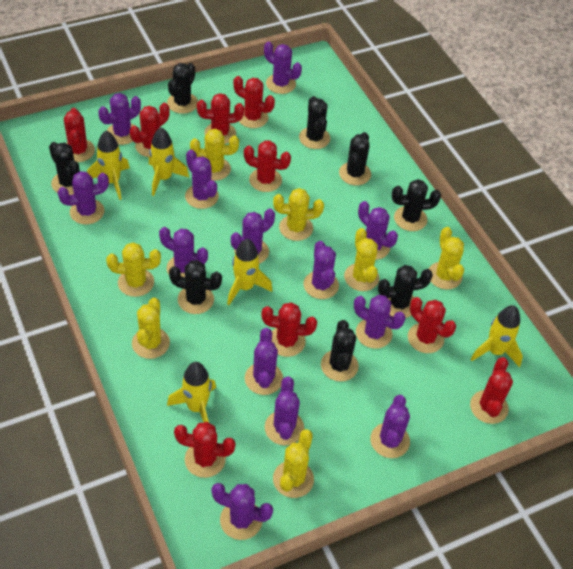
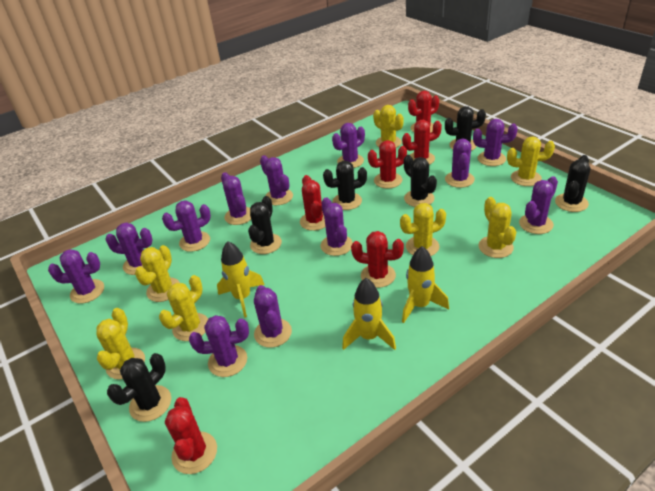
black cactus: [49,142,80,195] [167,63,198,114] [169,260,222,314] [299,96,330,149] [321,320,359,382] [339,132,371,185] [378,265,433,318] [392,179,441,231] = 8 -> [107,353,171,422] [248,196,282,254] [323,161,367,210] [404,155,437,207] [445,106,486,151] [555,155,590,212] = 6
purple cactus: [58,171,109,225] [98,93,141,145] [159,227,208,277] [185,150,219,209] [212,483,273,540] [231,209,275,264] [245,328,283,395] [264,42,302,94] [265,377,304,445] [303,241,339,299] [354,295,406,349] [358,201,398,260] [370,395,410,458] = 13 -> [48,249,104,304] [105,223,153,275] [162,200,211,252] [189,315,249,377] [221,172,251,225] [254,285,292,348] [260,155,293,205] [320,198,353,256] [332,123,365,168] [445,139,475,188] [473,119,518,166] [519,176,558,234] = 12
red cactus: [64,108,95,162] [130,103,170,157] [174,422,236,478] [197,93,244,144] [233,76,275,128] [244,140,291,192] [261,302,317,357] [408,297,456,353] [470,357,513,424] = 9 -> [165,397,217,474] [300,175,325,231] [351,231,404,288] [368,140,407,189] [402,120,442,165] [408,91,439,133] = 6
yellow rocket: [87,131,130,200] [149,127,189,196] [167,362,216,422] [227,239,272,305] [470,305,523,367] = 5 -> [217,241,265,318] [342,278,396,350] [402,246,449,323] = 3

